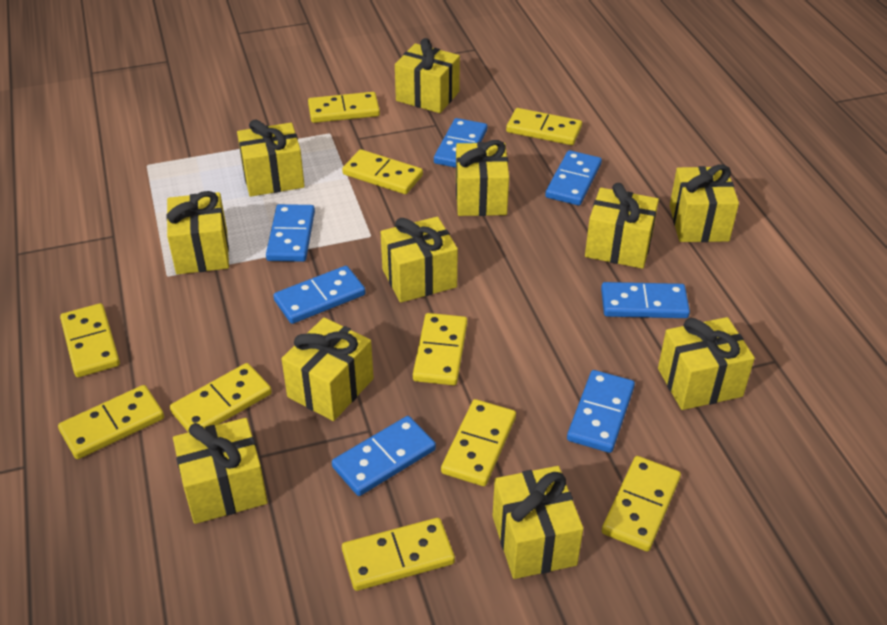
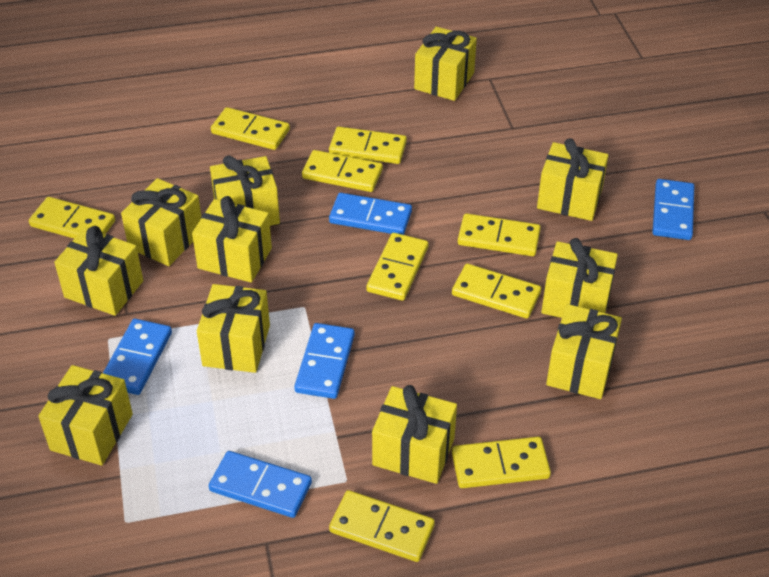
blue domino: [266,204,315,262] [273,266,366,324] [332,416,436,496] [434,118,487,168] [545,150,602,206] [567,370,635,453] [601,282,690,318] = 7 -> [103,319,172,395] [209,451,312,518] [294,323,355,399] [329,193,412,235] [652,179,694,240] = 5
yellow domino: [58,385,164,459] [60,303,120,377] [170,363,272,432] [308,92,380,123] [342,149,423,194] [342,518,455,591] [413,313,468,385] [441,399,516,486] [506,108,582,145] [602,456,681,551] = 10 -> [29,197,115,239] [211,107,290,150] [302,150,383,192] [329,127,407,164] [329,490,435,562] [366,233,428,301] [452,264,541,319] [452,437,551,488] [458,213,541,256] = 9

